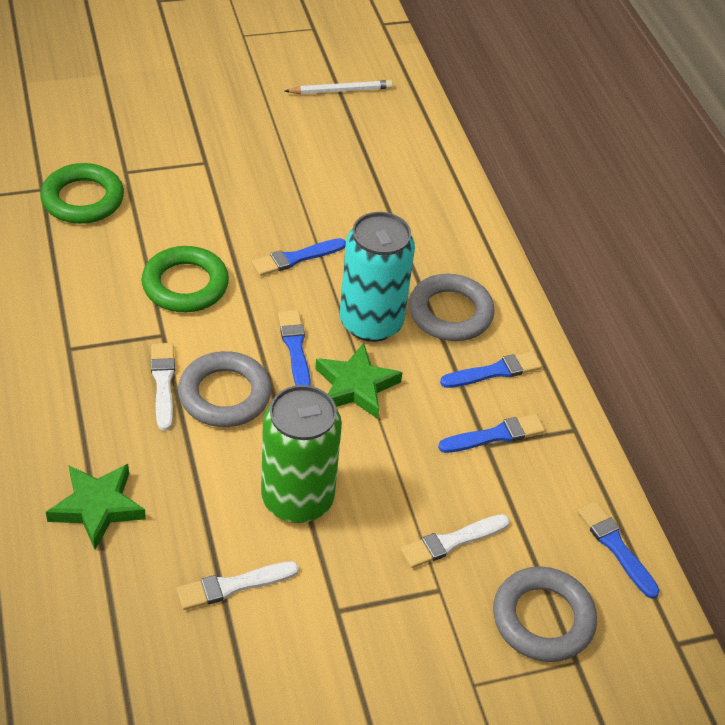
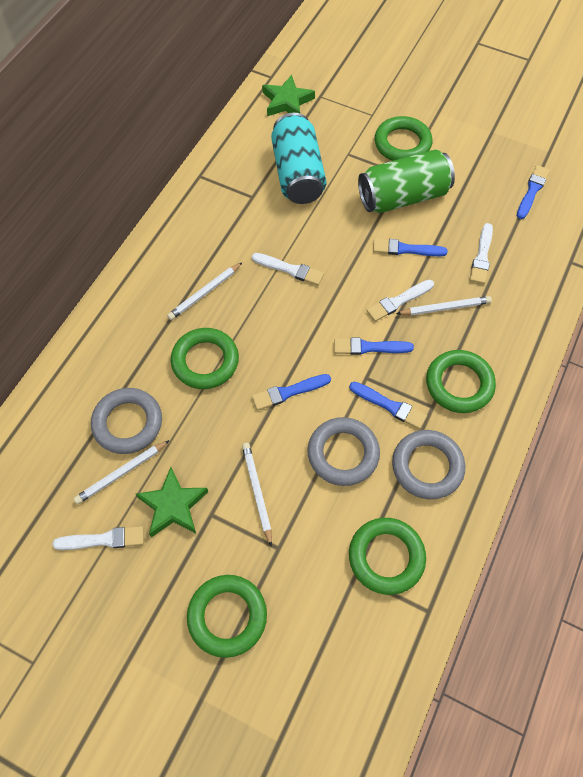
green ring: [40,163,124,224] [141,246,229,312] = 2 -> [171,328,239,389] [187,575,267,658] [349,518,426,595] [375,116,432,161] [426,350,496,413] = 5
white brush: [151,343,175,431] [177,561,299,610] [400,514,510,568] = 3 -> [52,526,144,550] [252,253,324,285] [366,280,434,322] [470,223,493,284] = 4
white pencil: [285,80,393,94] = 1 -> [73,440,170,504] [167,262,243,320] [242,443,272,547] [396,296,492,315] = 4

